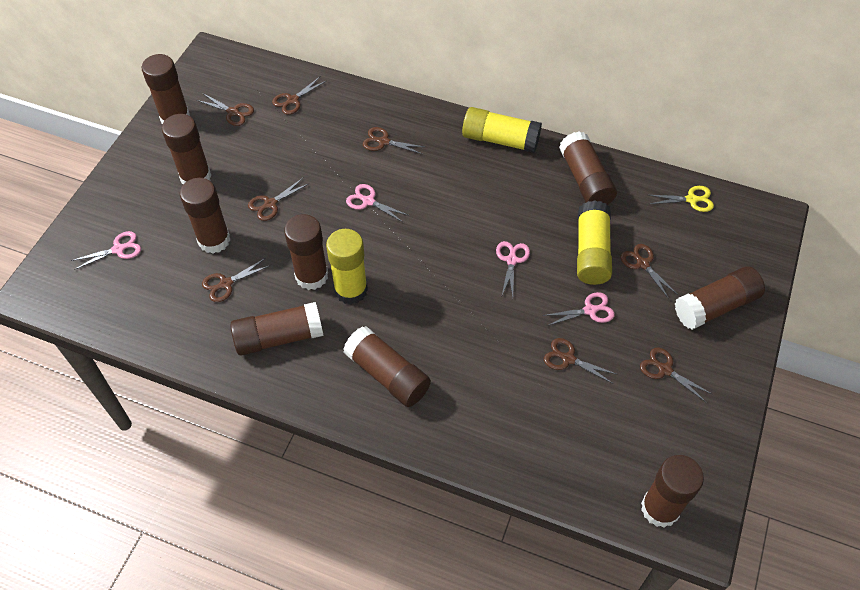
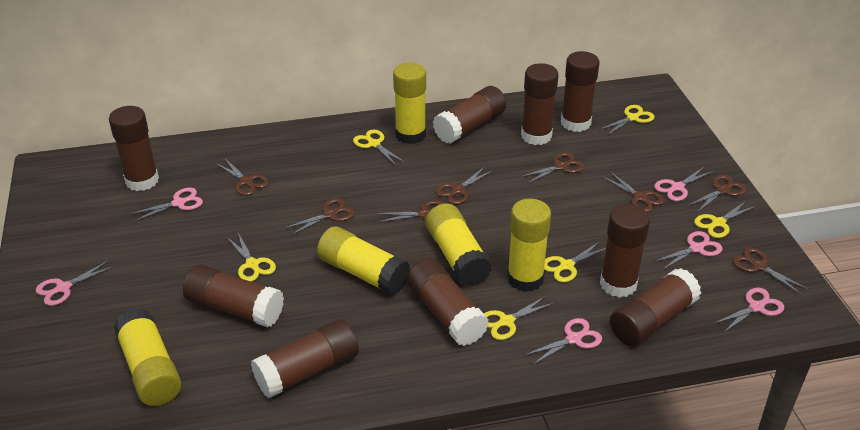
pink scissors: [71,231,141,270] [346,184,408,223] [496,241,530,297] [543,292,615,326] = 4 -> [36,260,115,306] [130,187,203,221] [525,318,602,365] [654,166,713,201] [654,231,723,270] [714,288,784,333] = 6
yellow glue stick: [326,229,368,304] [462,107,542,153] [577,200,612,285] = 3 -> [114,309,181,406] [317,226,410,295] [393,62,426,144] [426,203,492,286] [507,199,551,292] = 5
yellow scissors: [649,186,714,212] = 1 -> [227,233,276,282] [353,129,404,166] [484,296,554,340] [544,242,606,282] [599,105,654,135] [694,201,756,238] = 6

